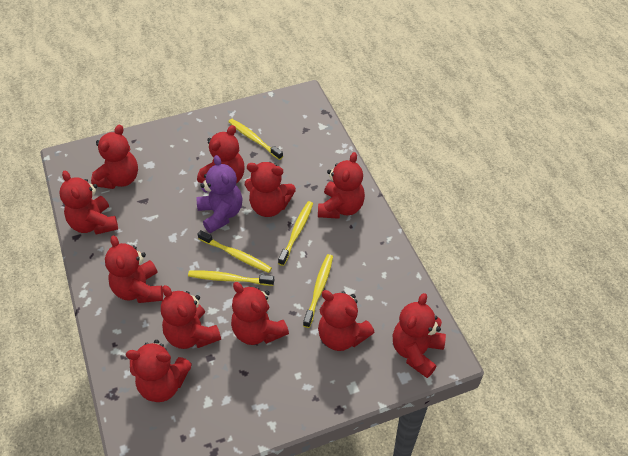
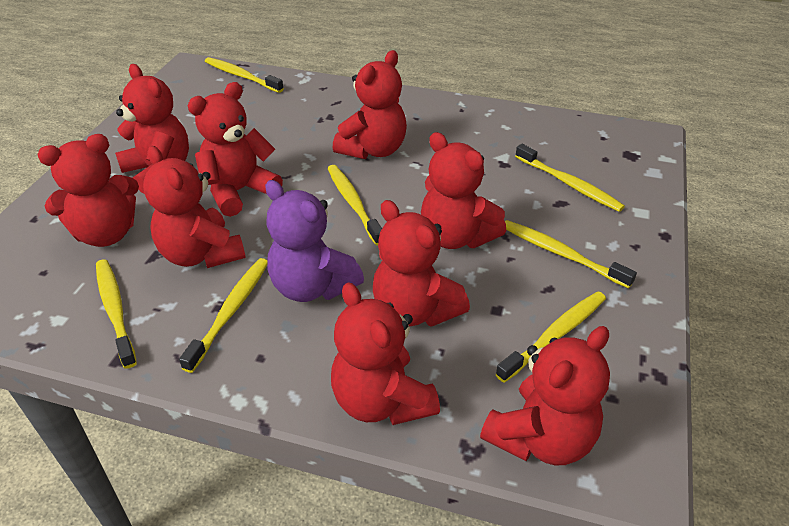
red teddy bear: [59,171,118,234] [91,125,138,189] [105,235,163,303] [126,340,192,402] [161,285,221,349] [197,125,245,183] [231,282,289,345] [245,162,296,217] [318,152,365,219] [318,290,375,351] [393,293,446,378] = 11 -> [38,134,139,247] [115,64,189,194] [143,146,246,268] [187,82,283,217] [331,282,440,425] [333,50,407,159] [373,200,470,327] [421,132,506,249] [480,326,610,465] = 9
yellow toothbrush: [188,271,274,286] [197,230,272,273] [228,119,283,160] [278,201,313,266] [303,254,333,328] = 5 -> [96,259,137,369] [179,258,268,373] [205,57,284,93] [327,165,382,246] [496,291,606,383] [505,220,637,288] [515,144,625,212] = 7

